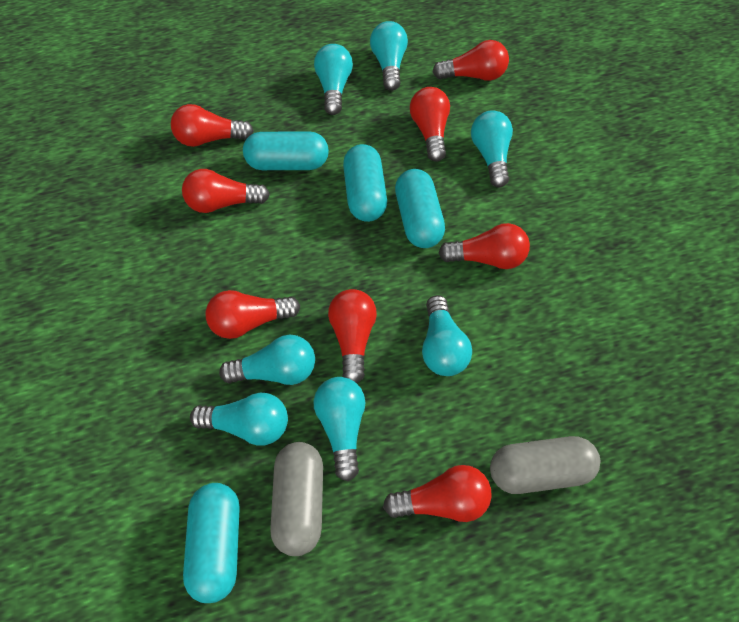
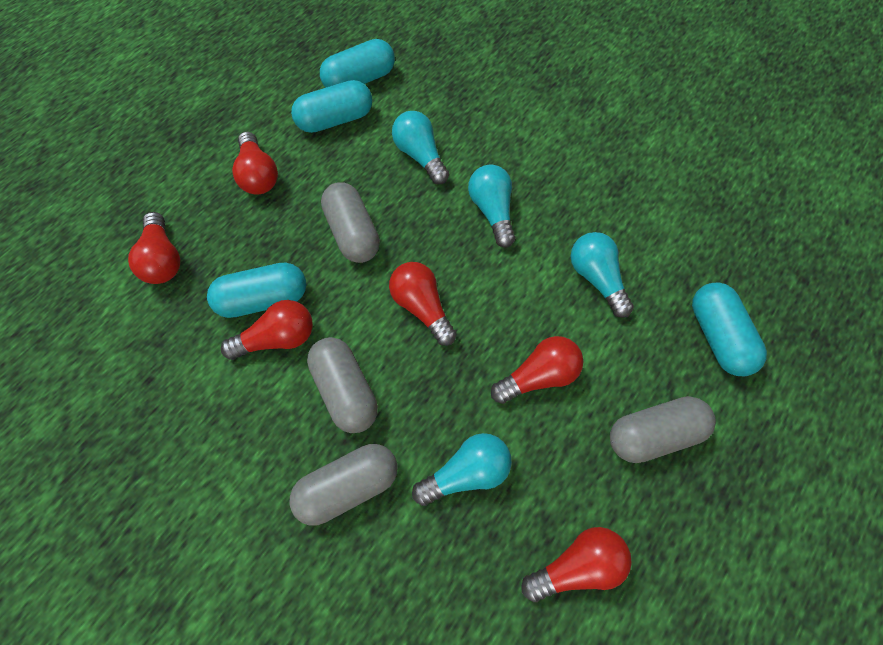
grey capsule: [270,442,323,556] [490,436,600,494] = 2 -> [290,444,397,526] [307,337,378,433] [321,182,380,263] [610,396,716,463] = 4
red light bulb: [171,104,254,147] [182,169,270,213] [206,290,300,339] [328,289,377,383] [383,465,492,522] [410,87,450,162] [433,40,509,81] [439,223,530,269] = 8 -> [128,212,180,284] [221,300,313,360] [232,132,278,195] [389,262,457,346] [491,336,583,404] [521,527,632,602] = 6
turquoise light bulb: [190,393,288,445] [219,335,315,385] [313,377,366,481] [314,44,353,115] [370,21,408,91] [422,295,472,376] [471,110,513,187] = 7 -> [392,111,449,184] [412,433,512,506] [468,164,515,247] [571,232,634,318] = 4

